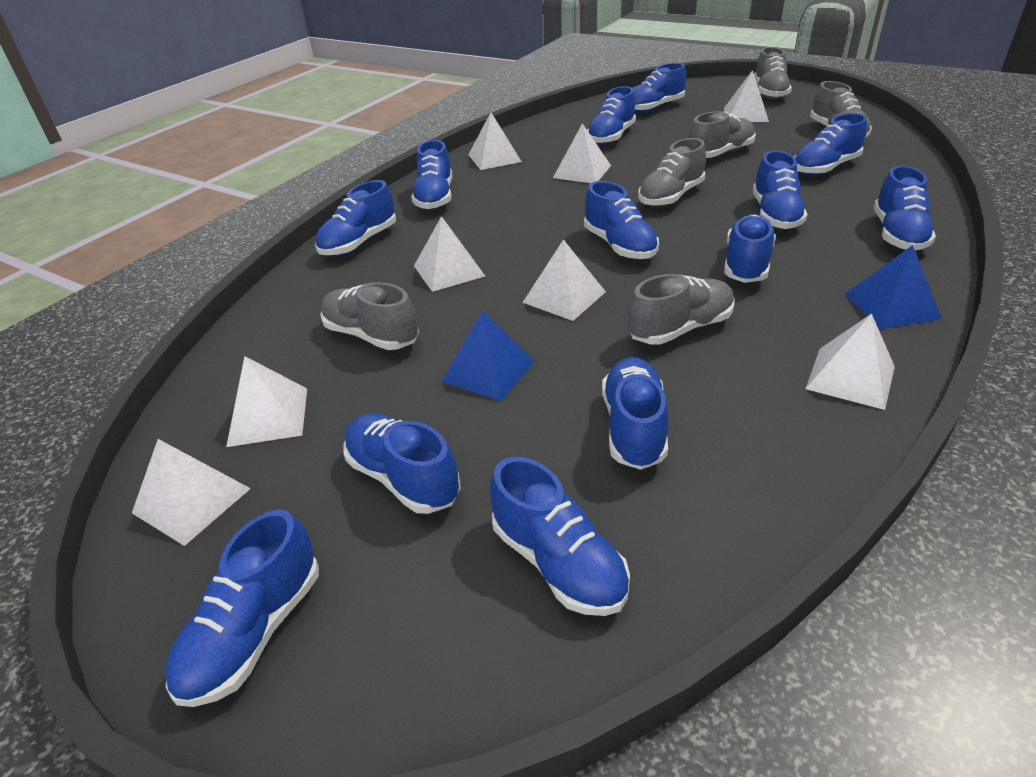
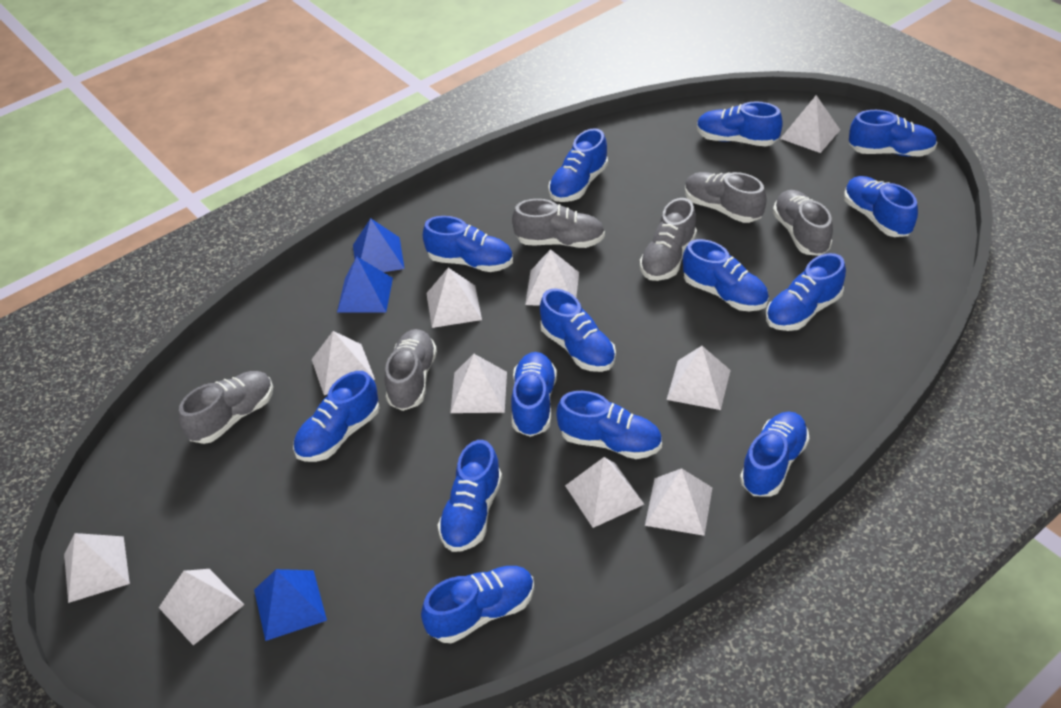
blue pyramid: [442,310,535,401] [844,245,942,329] = 2 -> [254,569,327,641] [337,257,393,313] [353,218,405,272] = 3
blue shoe: [165,510,319,707] [315,180,396,256] [343,413,461,514] [411,140,452,210] [490,457,630,616] [584,181,659,259] [587,86,636,145] [602,357,668,470] [633,63,686,113] [724,214,776,283] [753,150,808,229] [794,113,867,175] [874,165,936,250] = 13 -> [293,371,380,462] [421,566,534,643] [423,216,513,272] [437,440,502,552] [511,352,557,437] [540,289,616,372] [548,128,608,202] [557,391,662,459] [683,239,769,311] [697,101,783,146] [740,412,810,497] [766,253,846,331] [844,176,918,237] [849,110,937,156] = 14
white pyramid: [132,439,251,546] [226,356,307,447] [414,216,485,292] [468,112,522,170] [522,239,606,321] [553,123,611,183] [724,70,769,122] [805,313,895,410] = 8 -> [64,533,130,603] [159,569,244,645] [312,331,375,395] [426,268,482,328] [450,354,507,413] [525,249,579,306] [565,457,644,528] [645,468,712,536] [667,346,731,410] [780,95,840,153] = 10

